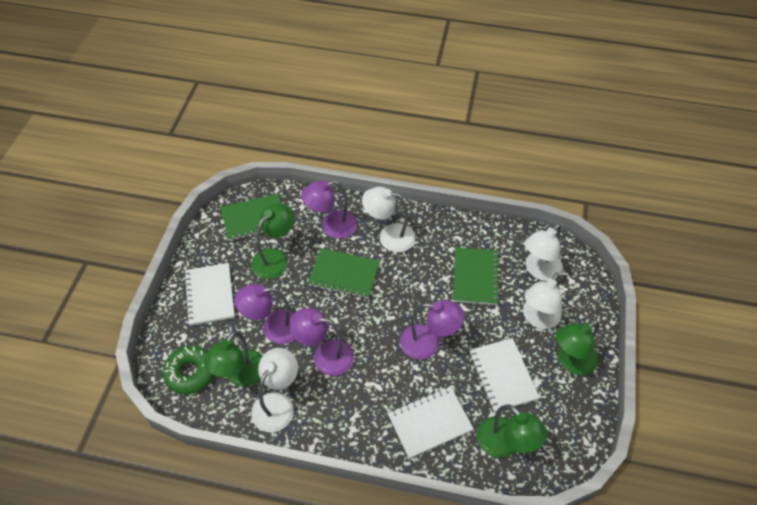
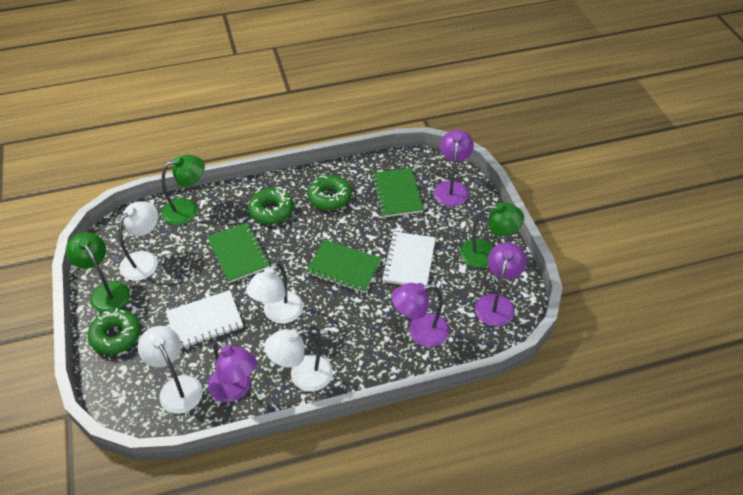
green donut: [163,345,214,394] = 1 -> [88,308,141,355] [248,188,294,224] [308,175,352,210] = 3
green lamp: [204,331,262,387] [251,203,294,279] [477,404,547,458] [556,320,599,375] = 4 -> [66,232,130,313] [161,155,205,225] [460,203,524,268] = 3
white notebook: [184,263,235,326] [388,386,474,459] [469,338,540,412] = 3 -> [166,290,243,349] [382,231,436,285] = 2

